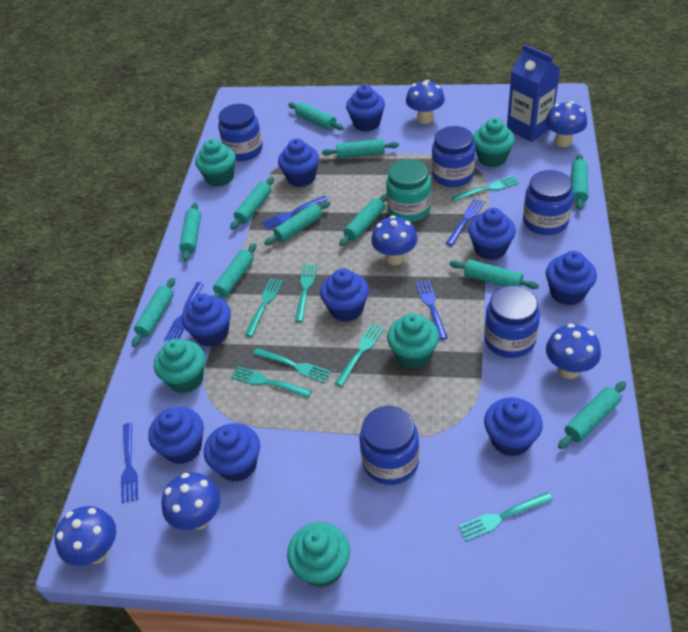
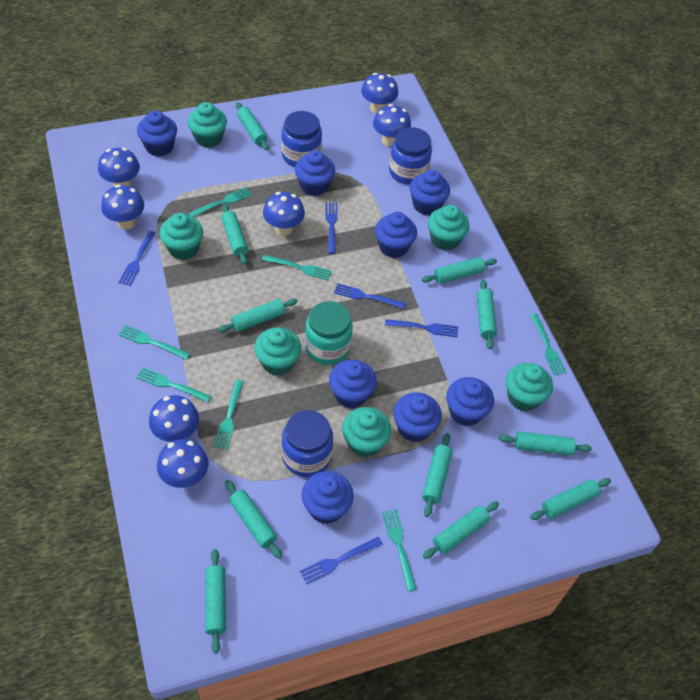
blue carton: [507,44,560,142] = 1 -> none = 0
blue cupcake: [148,407,204,464] [182,294,231,347] [204,423,260,482] [278,139,319,187] [320,268,369,322] [346,85,385,132] [468,208,516,260] [484,397,543,457] [546,251,597,305] = 9 -> [137,110,177,156] [295,150,335,196] [301,471,354,524] [329,360,377,409] [375,212,417,258] [393,392,442,442] [410,170,450,215] [446,377,494,426] = 8
blue jar: [218,104,263,161] [359,406,419,485] [432,126,476,187] [484,285,540,358] [523,170,573,235] = 5 -> [281,111,322,167] [282,410,333,477] [389,127,432,185] = 3
blue mushroom: [55,506,116,566] [161,472,221,530] [371,215,418,265] [406,80,445,124] [545,101,587,147] [546,324,601,379] = 6 -> [98,148,140,187] [101,185,144,230] [149,395,199,442] [157,439,209,488] [263,192,305,236] [361,73,398,114] [373,104,411,147] = 7
turquoise cupcake: [154,339,205,394] [195,139,236,187] [287,522,350,588] [387,313,439,369] [473,118,515,167] = 5 -> [159,213,203,260] [187,102,227,148] [254,328,301,376] [342,407,392,458] [428,205,469,251] [506,363,553,411] = 6

